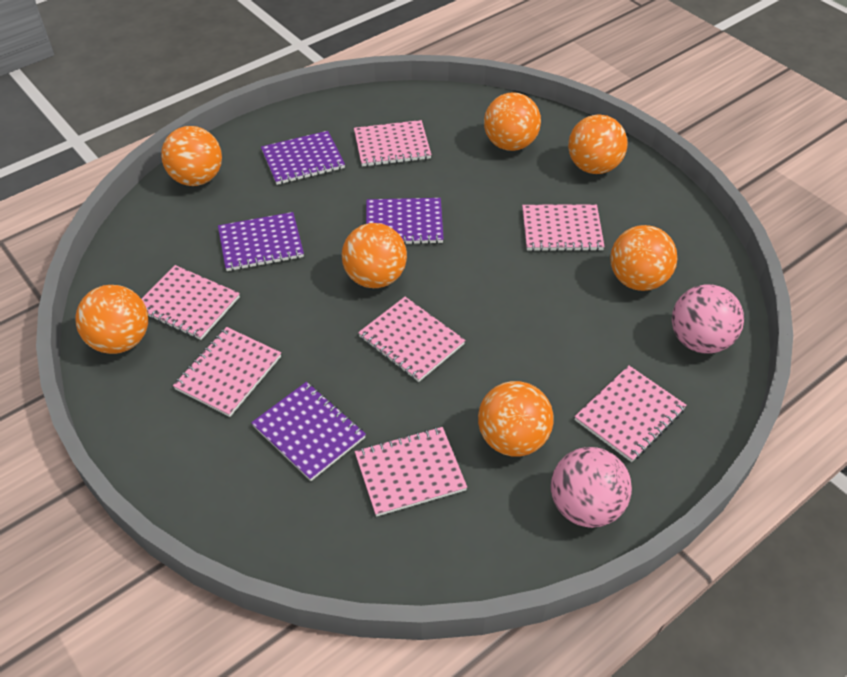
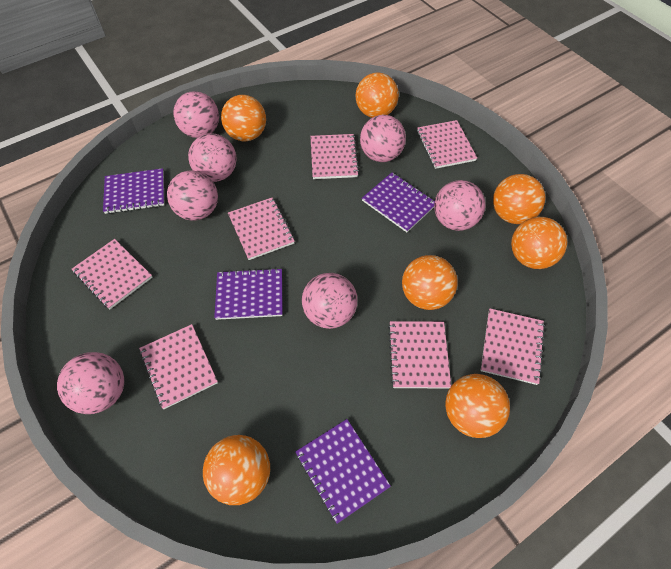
pink ball: [551,447,632,528] [672,285,744,354] = 2 -> [57,352,124,414] [167,170,218,221] [173,91,219,138] [188,133,237,182] [302,273,358,329] [360,115,406,162] [434,180,486,231] = 7

